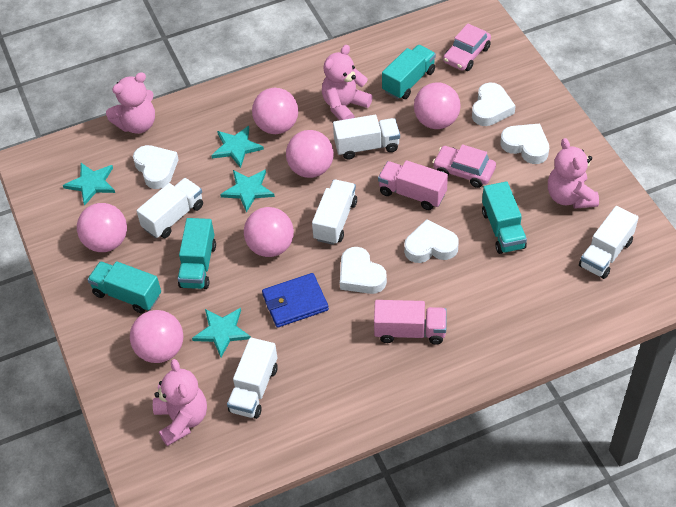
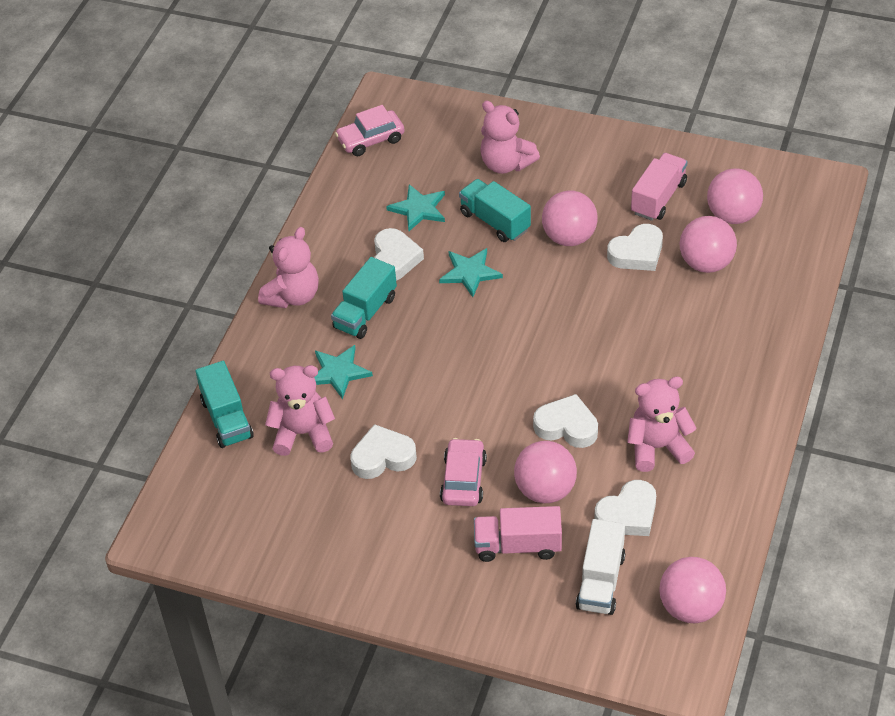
blue wallet: [262,273,329,328] = 1 -> none = 0
pink ball: [77,203,127,252] [130,310,183,363] [244,207,294,257] [252,88,298,134] [286,130,334,178] [414,83,461,129] = 6 -> [514,441,577,503] [542,190,598,246] [659,557,726,623] [680,216,737,273] [707,168,763,224] = 5
turquoise star: [63,163,115,206] [192,308,251,358] [211,126,264,168] [220,169,275,213] = 4 -> [314,345,373,399] [386,184,445,231] [439,248,503,297] = 3
turquoise truck: [87,261,161,314] [178,218,216,289] [382,45,436,99] [482,181,527,254] = 4 -> [195,361,254,448] [331,257,397,339] [459,179,531,242] = 3
white truck: [136,178,203,238] [227,337,278,419] [312,180,357,245] [333,115,400,160] [579,206,639,279] = 5 -> [576,519,626,615] = 1

